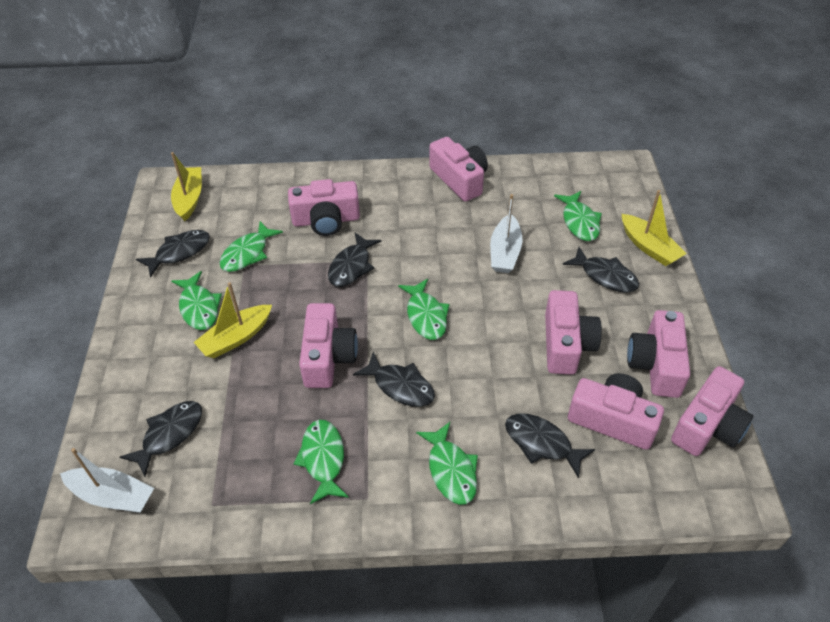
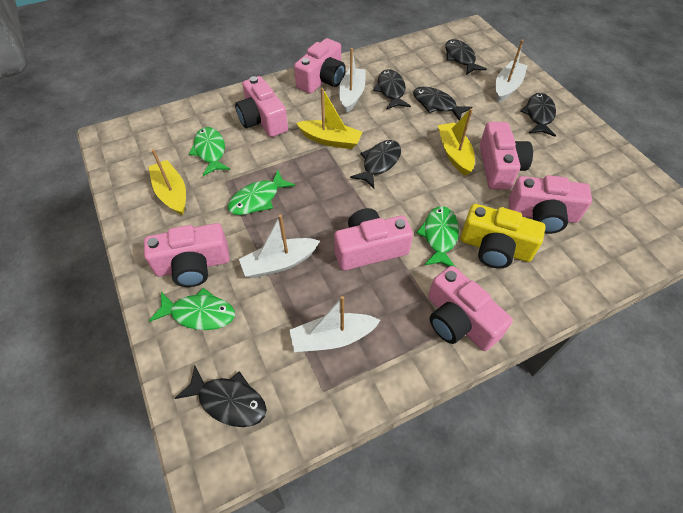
green fish: [171,271,222,330] [220,221,283,272] [293,420,349,504] [398,278,450,340] [416,422,478,505] [554,191,602,241] = 6 -> [149,288,235,330] [189,127,230,176] [228,170,295,215] [416,206,459,267] = 4
white boat: [60,448,154,513] [490,194,522,273] = 2 -> [239,215,320,278] [289,296,380,352] [339,48,366,113] [496,39,528,103] = 4
yellow camera: none = 0 -> [460,204,546,269] = 1

